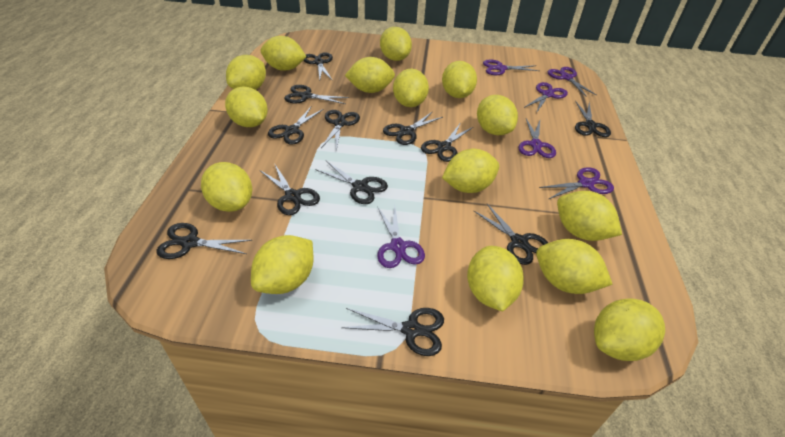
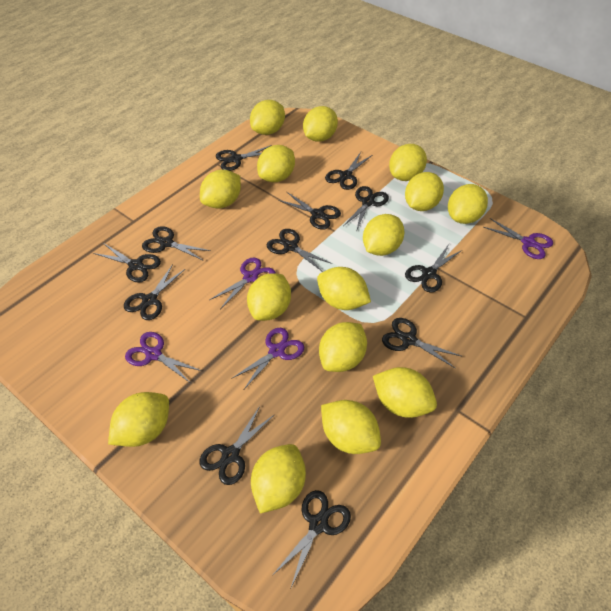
purple scissors: [377,205,425,268] [483,60,540,75] [519,119,556,158] [524,82,568,113] [539,167,614,199] [548,67,597,97] = 6 -> [125,332,202,382] [210,258,276,309] [231,328,304,389] [484,218,553,259] = 4

